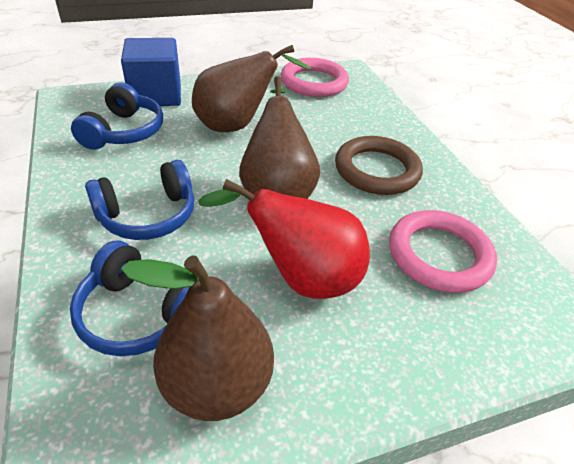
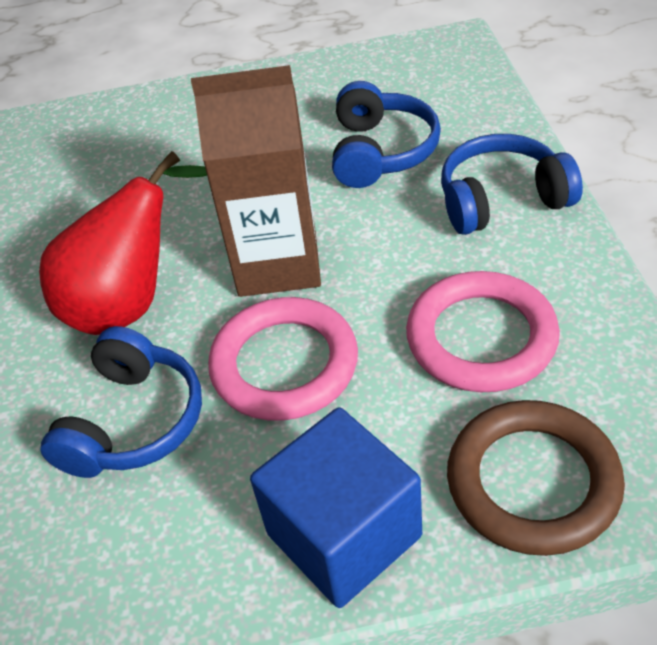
brown carton: none = 0 -> [191,65,321,297] = 1
brown pear: [121,255,274,421] [192,45,311,132] [239,76,320,199] = 3 -> none = 0

